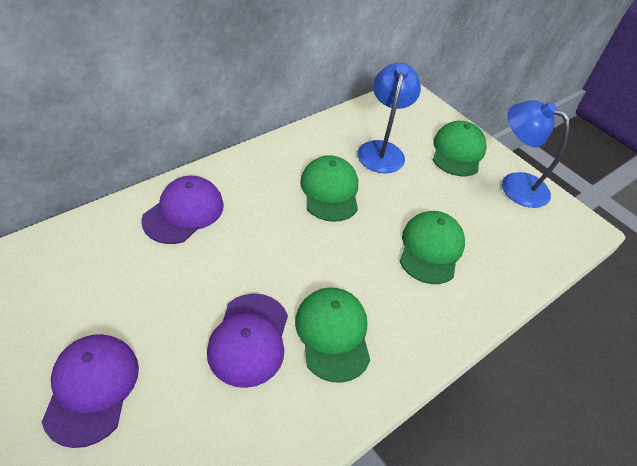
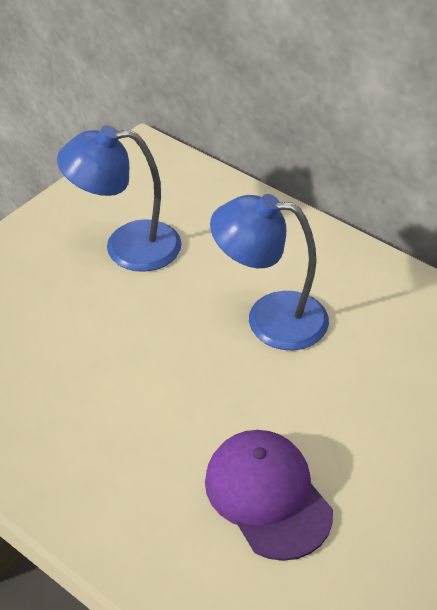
green cap: [295,287,371,383] [300,155,358,222] [400,211,465,284] [433,121,487,176] = 4 -> none = 0
purple cap: [42,334,139,448] [141,176,224,244] [207,293,288,388] = 3 -> [205,430,333,561] = 1

